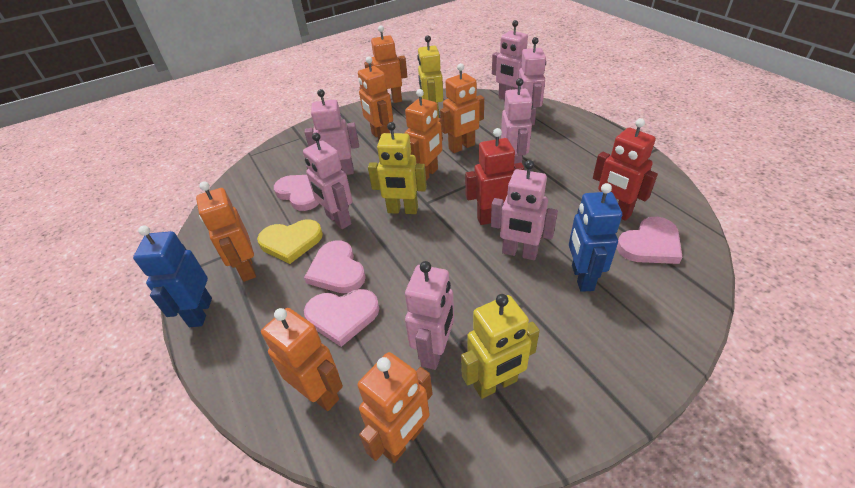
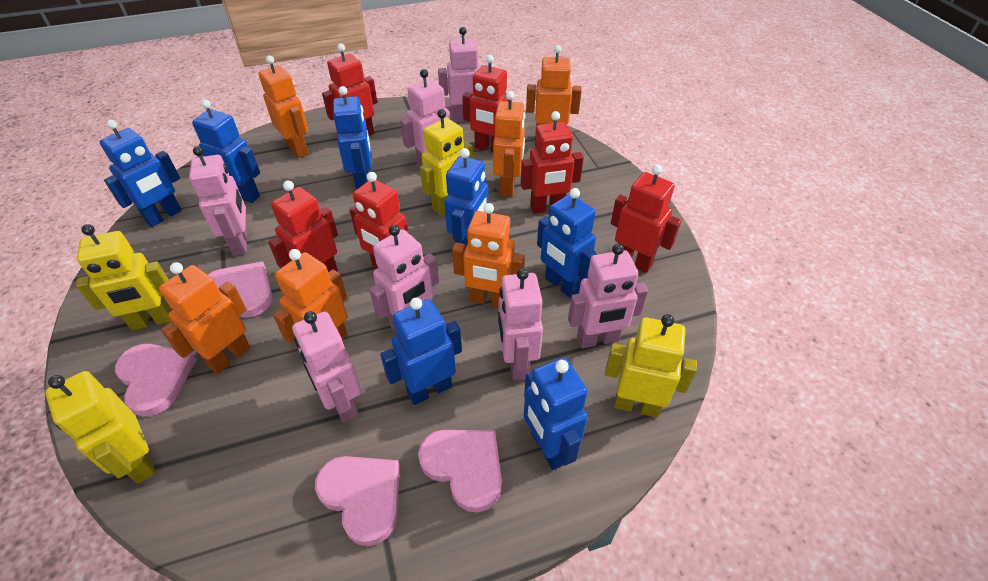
blue robot: [133,225,212,327] [569,183,622,292] = 2 -> [100,120,182,227] [192,99,260,203] [333,86,372,190] [380,297,462,405] [444,148,488,246] [523,357,588,470] [537,188,597,298] = 7
orange robot: [196,181,256,282] [261,308,343,411] [358,56,393,140] [358,352,433,463] [364,25,407,103] [405,89,443,181] [440,63,484,153] = 7 -> [159,262,251,374] [258,55,309,158] [273,249,348,344] [452,203,525,307] [493,91,525,197] [526,45,582,126] = 6
red robot: [465,128,524,225] [593,118,658,221] = 2 -> [268,181,338,272] [322,44,377,136] [350,172,408,268] [462,55,509,153] [521,111,584,214] [611,165,681,273] = 6
yellow heart: [257,220,323,264] = 1 -> none = 0
yellow robot: [368,122,427,214] [417,36,443,118] [461,294,540,399] = 3 -> [45,371,156,484] [76,224,173,330] [420,109,473,215] [605,314,697,418] = 4

